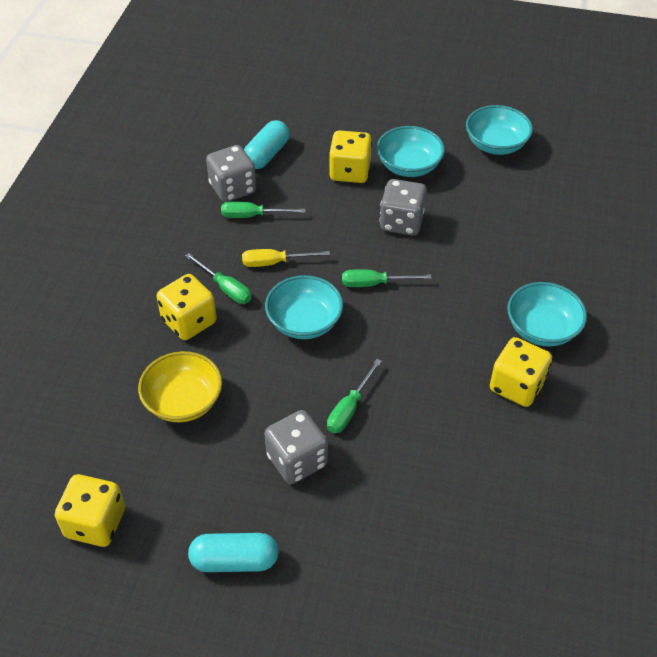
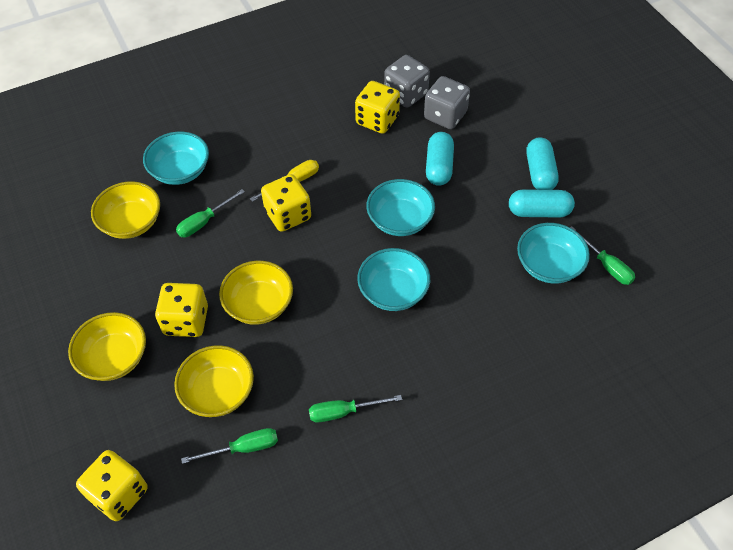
grey dice: [206,145,256,202] [264,410,328,484] [380,179,427,236] = 3 -> [384,55,430,108] [424,76,470,129] = 2
turquoise capsule: [188,533,279,572] [244,120,289,169] = 2 -> [426,132,454,186] [509,189,575,218] [526,137,559,190] = 3
yellow bowl: [138,351,222,422] = 1 -> [68,312,146,381] [91,181,160,239] [174,345,254,417] [219,261,293,325] = 4

